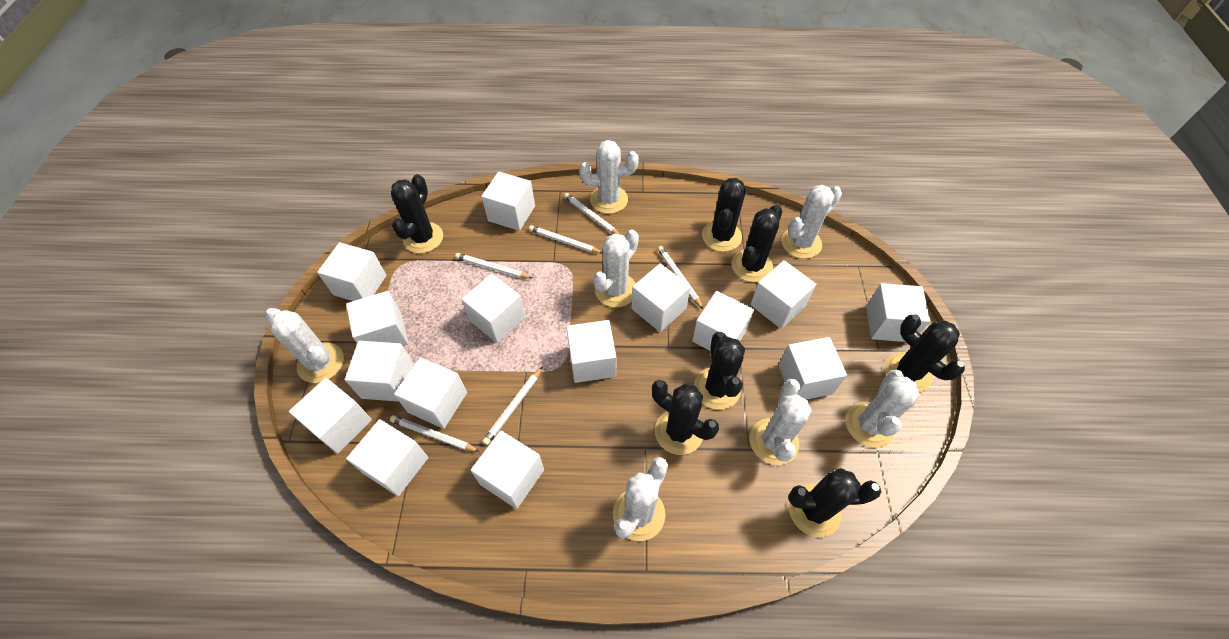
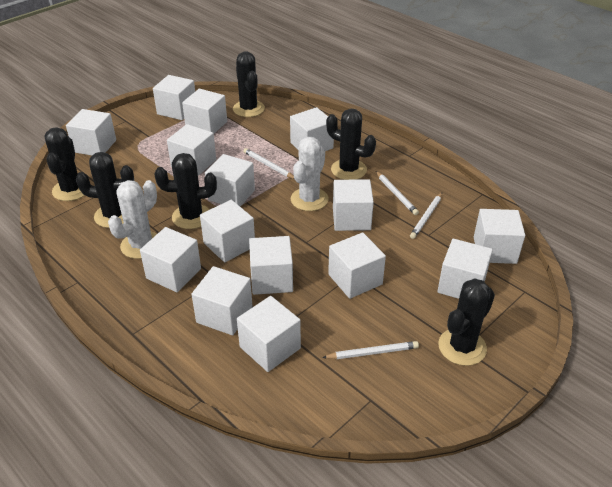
black cactus: [391,174,443,253] [652,380,719,455] [694,332,745,410] [702,178,746,252] [732,205,782,282] [788,468,881,537] [885,314,965,393] = 7 -> [45,127,85,201] [76,152,134,228] [155,153,217,229] [233,51,265,117] [326,109,376,180] [438,278,495,366] = 6
white cactus: [265,308,344,383] [579,140,639,214] [593,230,639,307] [613,457,668,541] [750,379,812,465] [781,185,842,259] [846,370,920,448] = 7 -> [108,180,157,259] [291,137,329,211] = 2
white pencil: [390,415,480,452] [455,253,532,278] [482,366,543,445] [529,225,603,253] [564,193,619,234] [657,246,703,309] = 6 -> [243,148,294,179] [322,341,419,359] [376,171,419,215] [410,193,442,239] = 4

